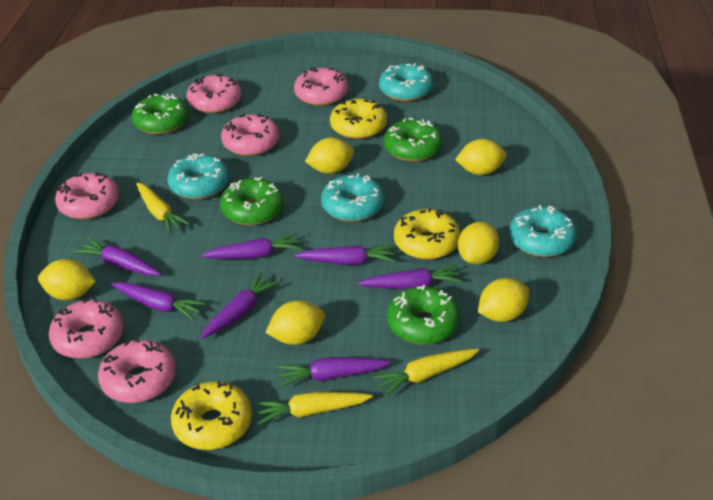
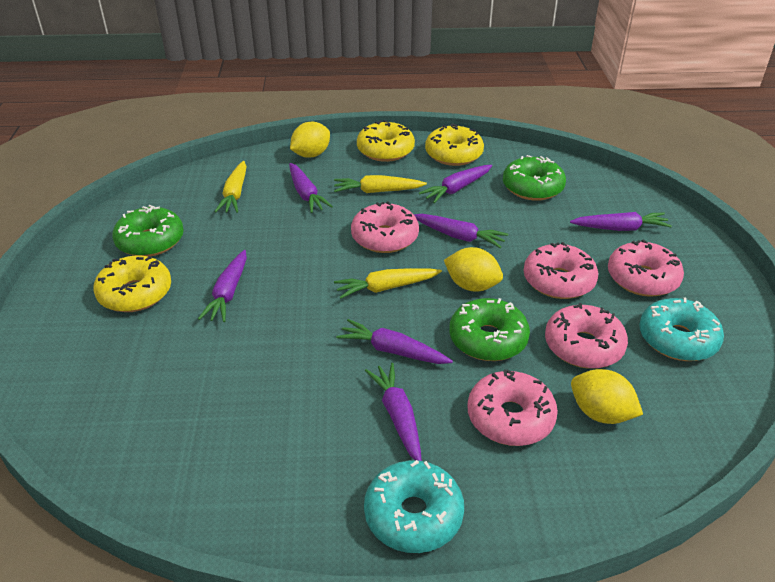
green donut: [132,94,189,134] [220,177,284,225] [384,118,443,162] [387,285,460,344] = 4 -> [112,205,184,257] [449,298,530,361] [503,155,566,201] = 3
pink donut: [49,298,124,359] [55,172,119,219] [98,338,176,403] [187,74,242,113] [221,113,279,156] [294,68,348,106] = 6 -> [351,201,419,253] [467,369,558,446] [524,242,598,299] [545,303,628,369] [608,240,684,297] = 5
turquoise donut: [167,153,229,199] [321,173,385,222] [379,63,433,101] [509,205,577,257] = 4 -> [364,460,464,553] [639,297,724,361] = 2
yellow lemon: [38,259,96,300] [265,301,325,345] [305,138,354,174] [455,139,507,175] [458,222,499,265] [478,278,529,322] = 6 -> [290,122,330,158] [444,247,503,292] [571,369,643,424] = 3

